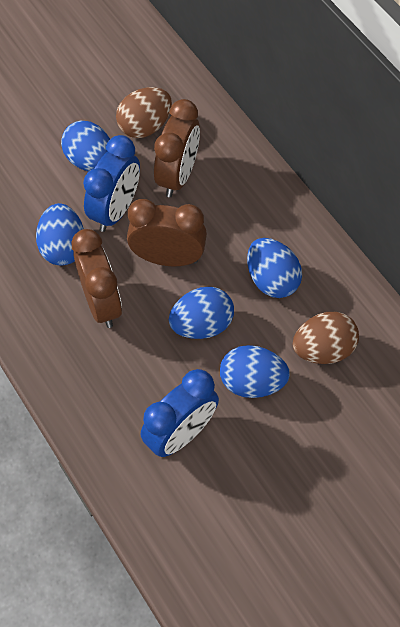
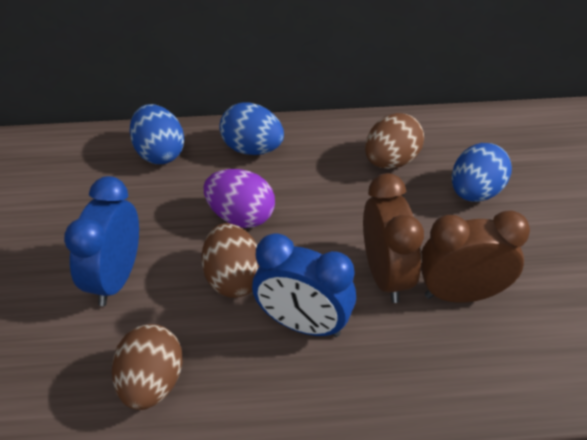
blue egg: [36,203,84,266] [61,121,110,172] [169,287,234,339] [220,345,290,398] [247,238,302,298] = 5 -> [130,104,184,164] [219,102,284,155] [452,143,512,202] = 3
brown clock: [72,229,122,328] [127,199,207,266] [154,99,200,197] = 3 -> [363,173,424,303] [421,210,530,303] = 2
brown egg: [116,87,172,138] [293,312,359,364] = 2 -> [112,324,183,410] [202,223,259,298] [365,113,424,169] = 3
purple egg: none = 0 -> [204,169,275,228] = 1

